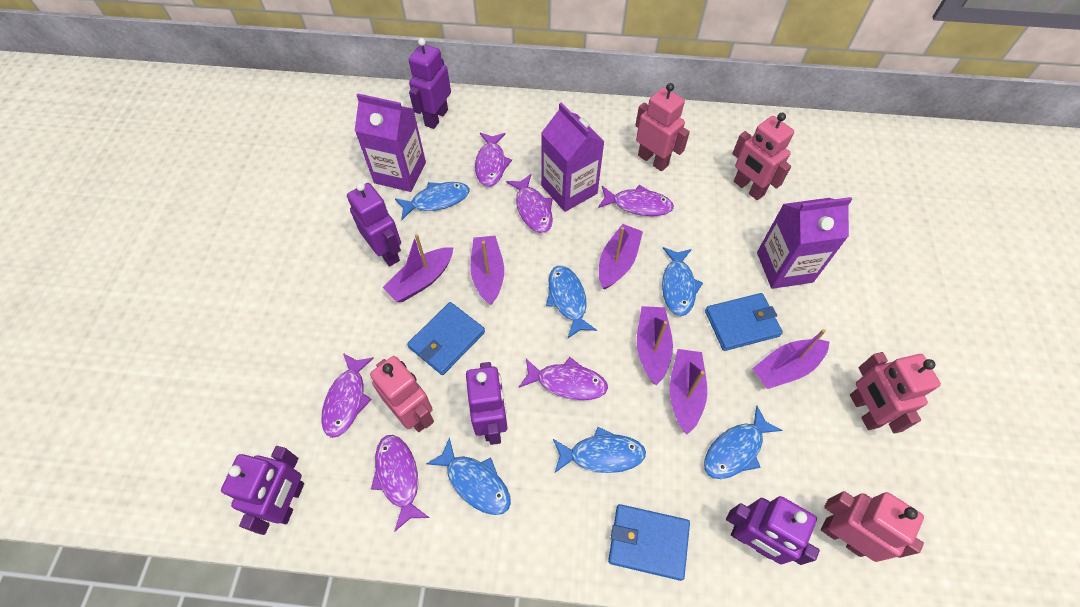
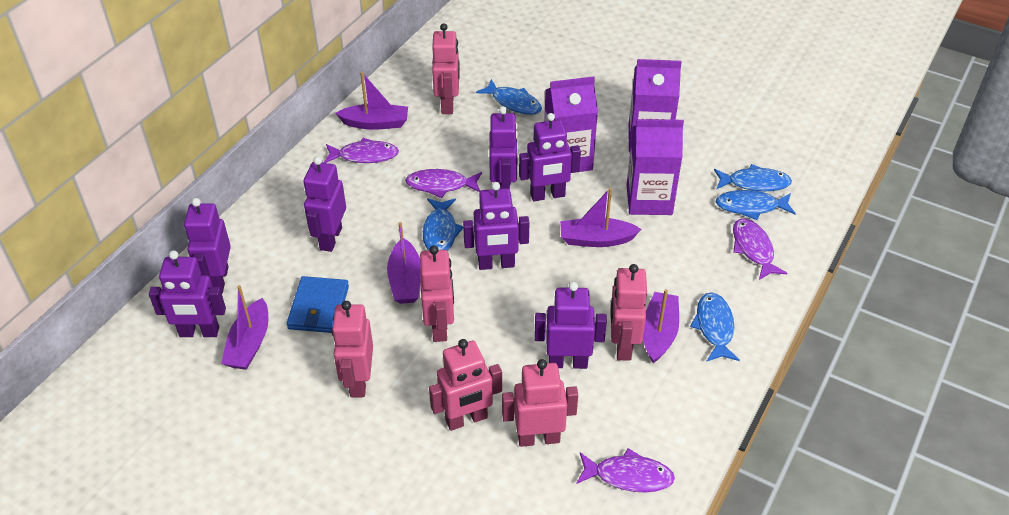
blue fish: [395,182,469,220] [426,437,511,515] [546,266,597,338] [553,427,646,473] [662,247,703,316] [704,406,783,479] = 6 -> [423,198,463,251] [476,79,542,115] [690,292,740,362] [714,164,792,191] [715,190,796,220] = 5
blue wallet: [407,302,485,375] [608,504,690,581] [705,293,783,351] = 3 -> [287,276,349,333] = 1
pink robot: [370,356,434,432] [635,83,690,171] [732,113,794,200] [821,491,924,562] [850,352,941,434] = 5 -> [331,301,373,397] [420,245,454,342] [429,339,502,431] [432,23,460,114] [502,359,578,447] [610,264,647,361] = 6
purple boat: [382,234,454,302] [470,236,504,305] [599,224,643,289] [637,306,673,385] [669,349,707,434] [752,329,829,389] = 6 -> [221,285,268,370] [335,72,408,130] [387,222,421,304] [560,188,641,247] [643,289,679,363] = 5
purple fish: [321,353,374,438] [371,435,429,532] [475,133,512,187] [506,174,553,233] [519,357,608,400] [598,185,674,216] = 6 -> [324,138,399,163] [405,169,482,198] [576,448,675,492] [733,219,787,280] = 4
purple robot: [221,446,304,535] [347,182,401,266] [409,38,451,129] [466,362,507,445] [726,496,820,565] = 5 -> [149,250,226,337] [184,198,231,293] [303,156,346,252] [463,182,529,270] [489,106,518,189] [519,113,581,201] [535,282,607,369] = 7

